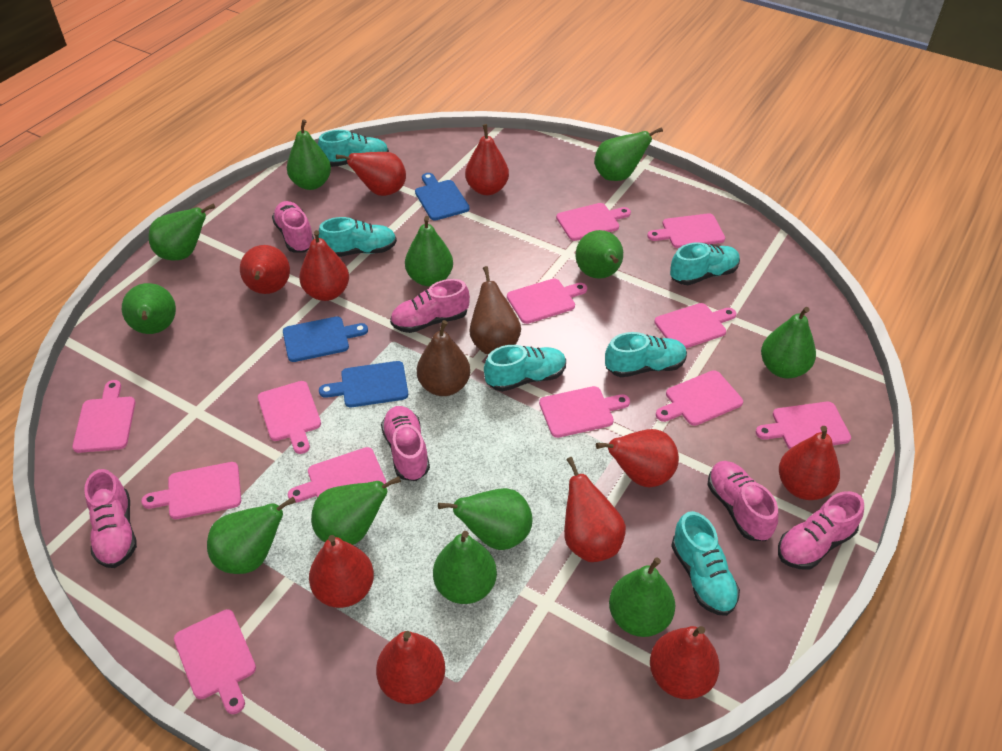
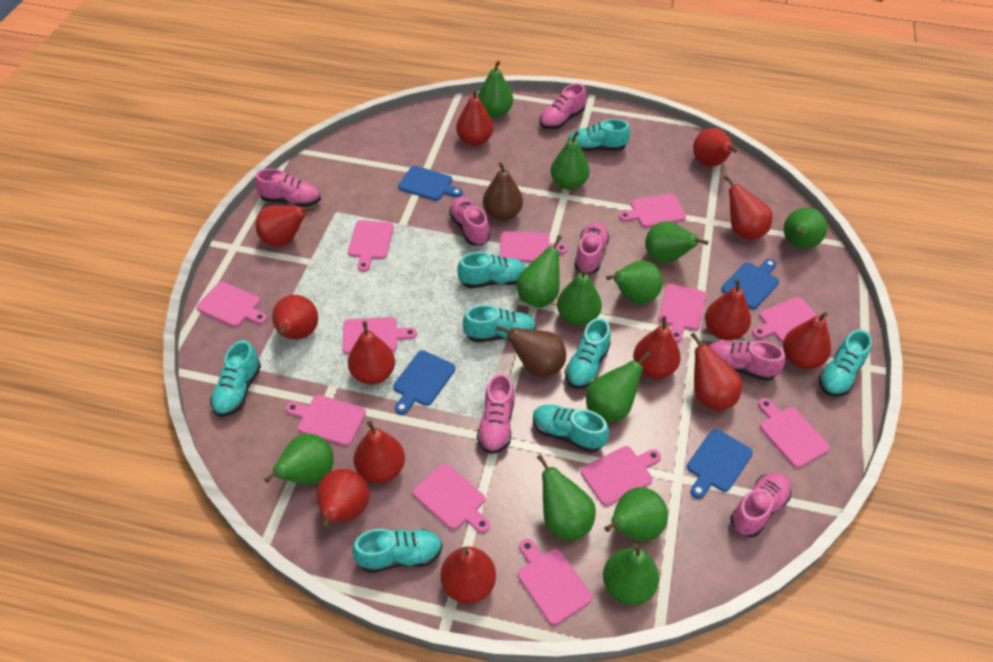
blue cutting board: [283,316,368,362] [319,361,408,407] [415,173,470,220] = 3 -> [393,350,456,415] [398,166,463,201] [687,429,753,499] [721,259,779,309] = 4
pink shoe: [84,469,137,568] [272,201,314,252] [381,406,430,481] [390,279,470,333] [707,461,778,541] [778,491,864,569] = 6 -> [255,169,321,207] [449,197,490,245] [477,373,515,454] [540,83,586,129] [574,222,610,274] [709,341,785,381] [730,473,791,537] = 7
red pear: [240,245,290,294] [299,230,349,301] [309,535,374,608] [336,152,406,196] [376,631,445,704] [465,124,509,195] [564,457,626,562] [596,429,679,487] [650,626,720,699] [779,426,840,500] = 10 -> [256,206,314,247] [272,295,318,340] [317,469,369,530] [348,321,395,385] [354,420,405,483] [440,546,496,604] [456,89,493,146] [633,316,681,379] [691,333,743,411] [693,128,737,167] [705,279,751,340] [724,175,773,240] [783,312,831,369] = 13
turquoise shoe: [318,130,389,167] [319,217,397,257] [484,345,566,392] [605,332,687,377] [670,242,740,285] [671,511,740,616] = 6 -> [210,340,261,417] [352,529,443,573] [457,252,526,288] [463,305,536,342] [533,404,609,453] [565,318,611,389] [568,119,630,151] [818,329,872,396] = 8

